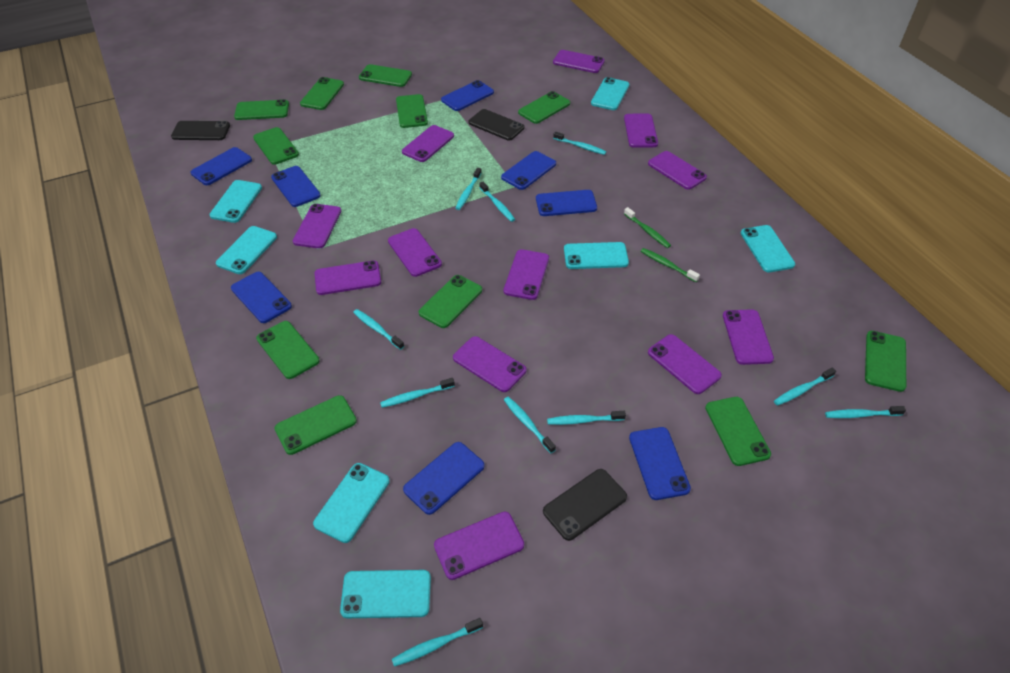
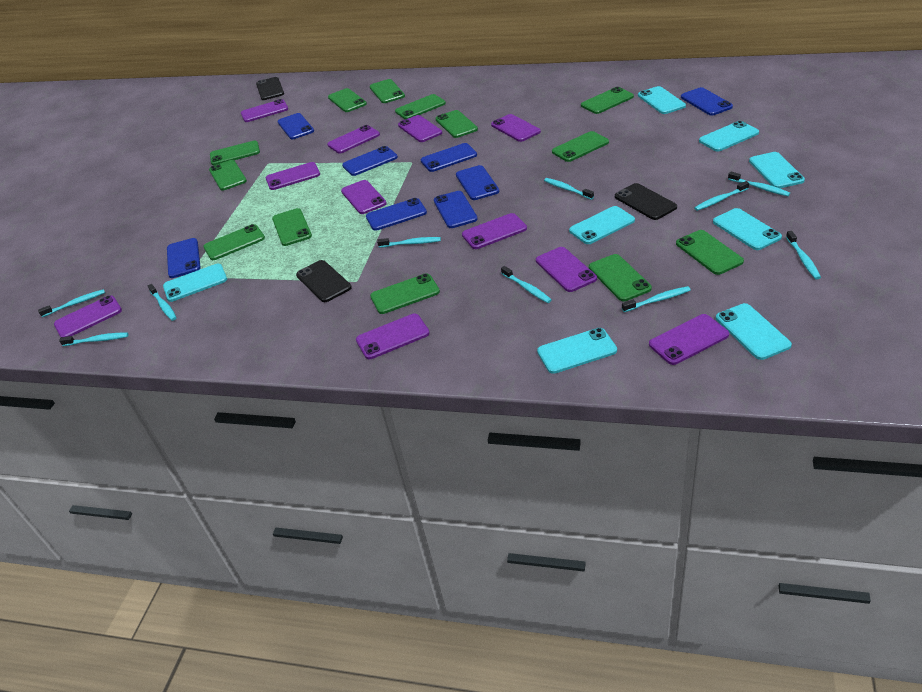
green phone: [234,99,289,120] [253,127,299,165] [256,321,320,379] [275,395,357,455] [300,77,344,110] [359,64,412,87] [396,94,428,128] [419,275,482,328] [518,91,570,124] [705,397,771,466] [865,331,906,392] = 11 -> [203,224,265,260] [209,160,247,191] [210,140,260,165] [272,208,312,246] [328,88,367,112] [370,79,405,103] [370,273,440,314] [395,94,446,119] [435,110,478,138] [552,131,609,162] [581,87,634,114] [589,254,652,301] [676,230,744,275] = 13
green toothbrush: [624,207,671,248] [641,248,700,282] = 2 -> none = 0
purple phone: [293,204,341,249] [315,261,381,295] [388,228,442,277] [402,125,454,162] [434,512,524,580] [453,336,527,392] [504,249,549,300] [553,50,605,73] [624,114,658,148] [648,151,707,190] [648,334,722,394] [723,309,774,365] = 12 -> [54,295,122,337] [241,99,288,122] [266,162,320,190] [327,125,380,154] [341,180,387,214] [356,314,429,359] [398,115,442,142] [462,213,527,249] [491,114,541,142] [536,247,597,292] [649,314,729,365] = 11
turquoise phone: [209,180,262,223] [216,226,277,274] [313,463,390,543] [340,570,431,618] [564,242,629,269] [591,77,630,110] [741,225,795,272] = 7 -> [163,264,227,302] [537,328,617,374] [569,206,635,244] [638,86,686,114] [699,121,759,151] [713,208,782,250] [716,303,792,360] [749,152,805,188] = 8

